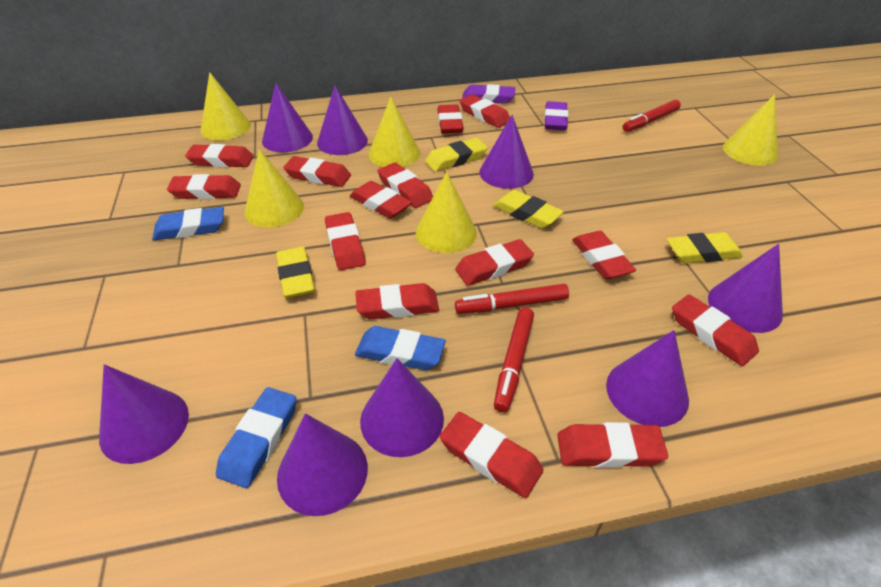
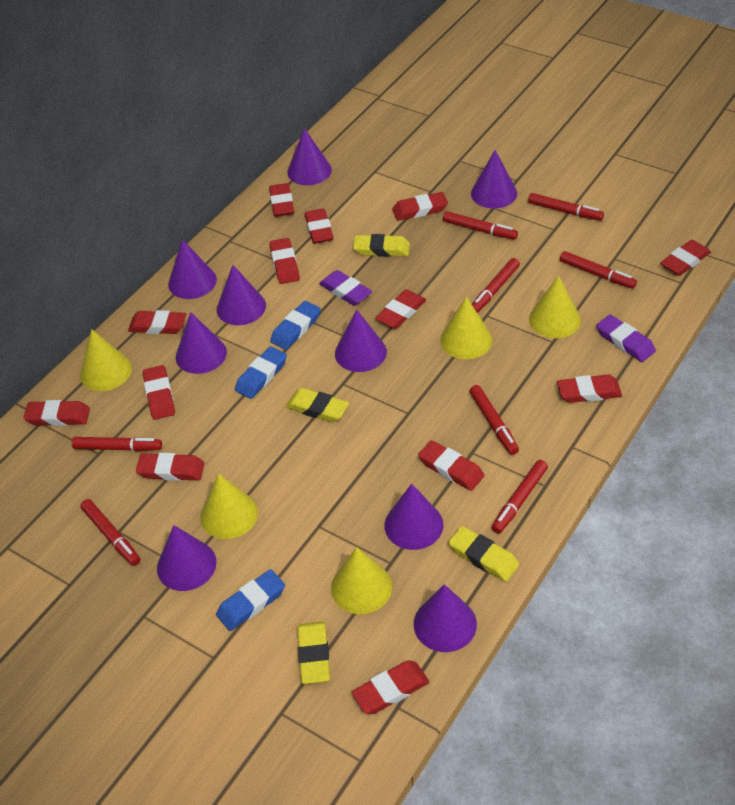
purple cone: [99,364,189,464] [262,83,313,153] [277,413,368,516] [317,86,368,155] [360,358,444,457] [480,115,534,189] [606,330,689,427] [708,244,783,333] = 8 -> [157,525,216,591] [168,239,217,299] [176,312,227,374] [217,265,266,325] [287,128,332,185] [335,310,387,372] [384,484,443,550] [414,584,477,652] [471,150,517,209] = 9
red eraser: [167,174,241,199] [185,144,254,167] [283,156,351,187] [325,212,366,270] [350,181,412,219] [355,283,439,319] [377,162,433,208] [437,104,464,134] [440,412,543,498] [455,239,534,286] [460,94,510,128] [557,422,668,468] [572,231,636,279] [672,294,759,366] = 14 -> [23,400,90,426] [128,310,186,334] [136,453,204,481] [143,365,175,420] [269,183,294,217] [269,238,300,284] [305,208,334,244] [352,661,429,714] [375,289,426,329] [392,192,448,221] [418,440,484,491] [557,374,622,403] [660,240,711,276] = 13
red marker: [455,284,569,314] [494,307,534,412] [623,100,681,132] = 3 -> [72,437,162,451] [80,499,140,566] [443,211,518,240] [469,385,519,455] [472,258,520,313] [492,460,548,534] [528,193,604,221] [560,251,637,289] = 8

